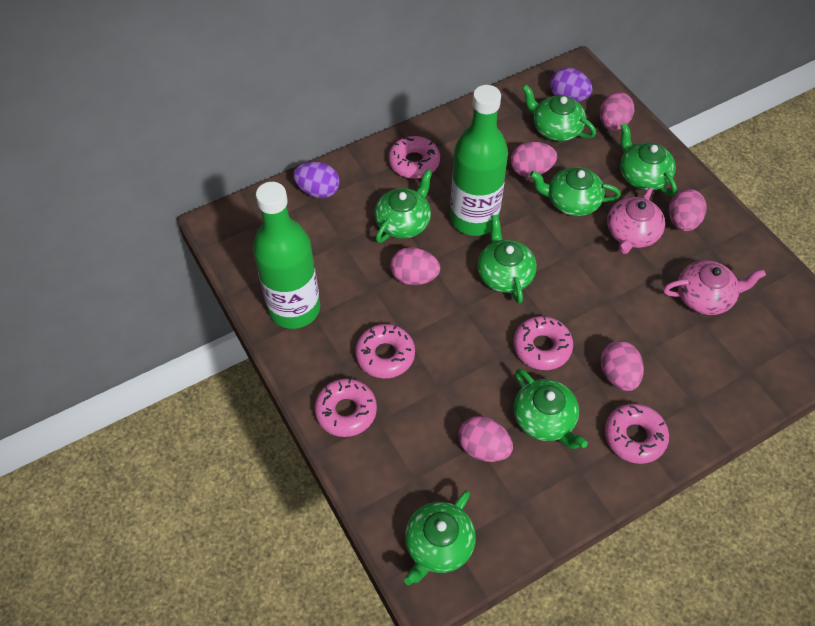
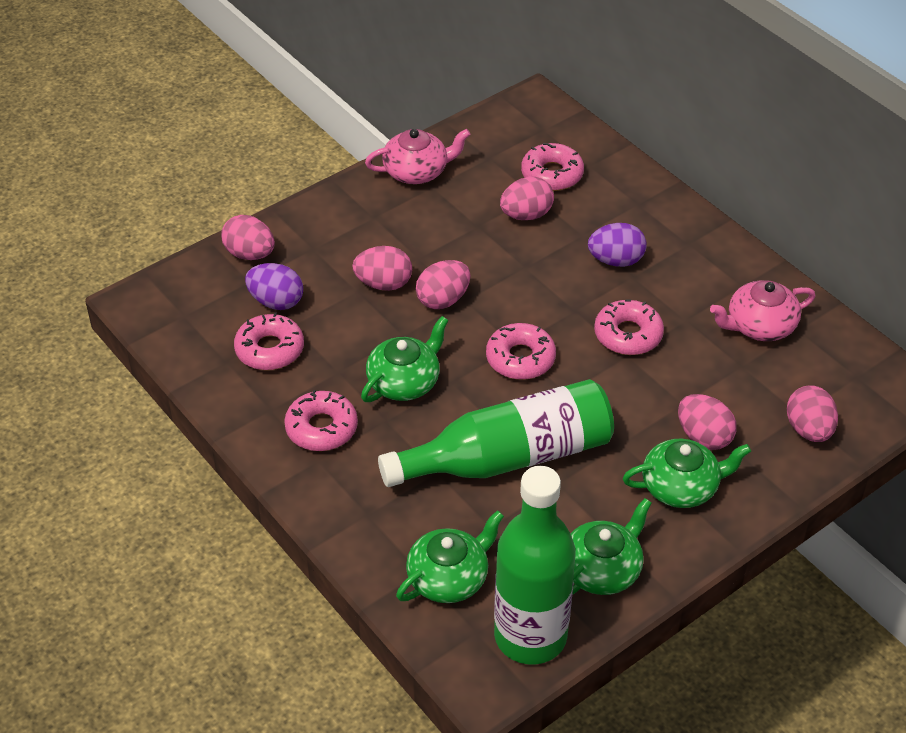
green teapot: [374,169,433,243] [404,490,476,585] [477,215,536,304] [513,369,588,449] [522,85,596,141] [530,167,621,216] [620,123,677,196] = 7 -> [361,316,449,402] [396,510,504,603] [571,498,652,595] [623,439,751,508] = 4

